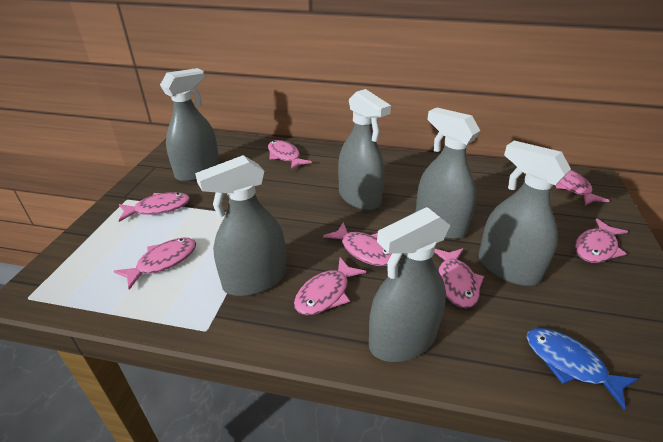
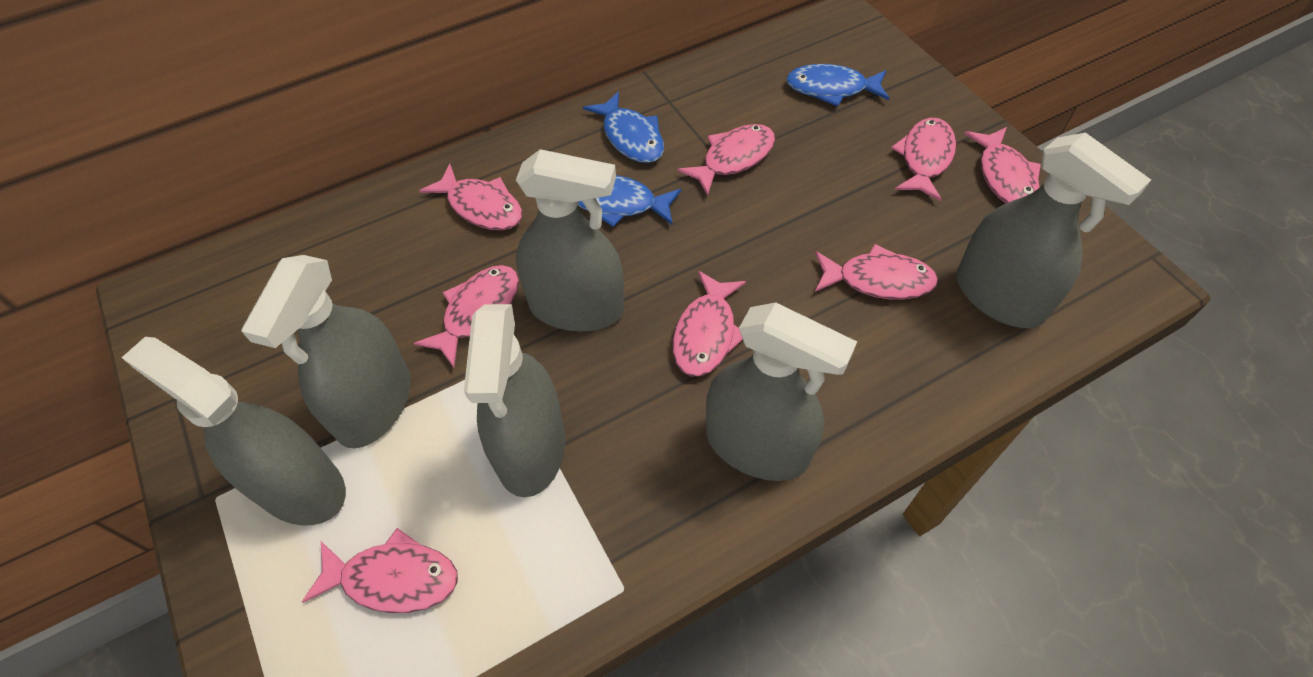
blue fish: [527,328,638,410] = 1 -> [578,175,682,227] [583,91,664,163] [786,64,889,107] = 3

